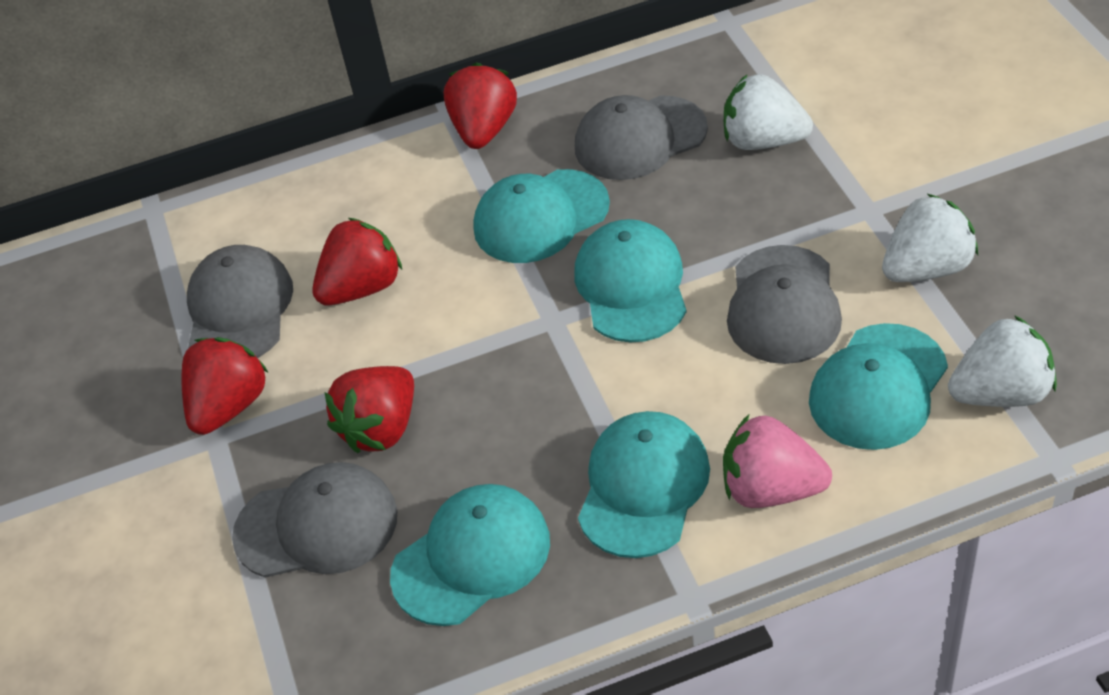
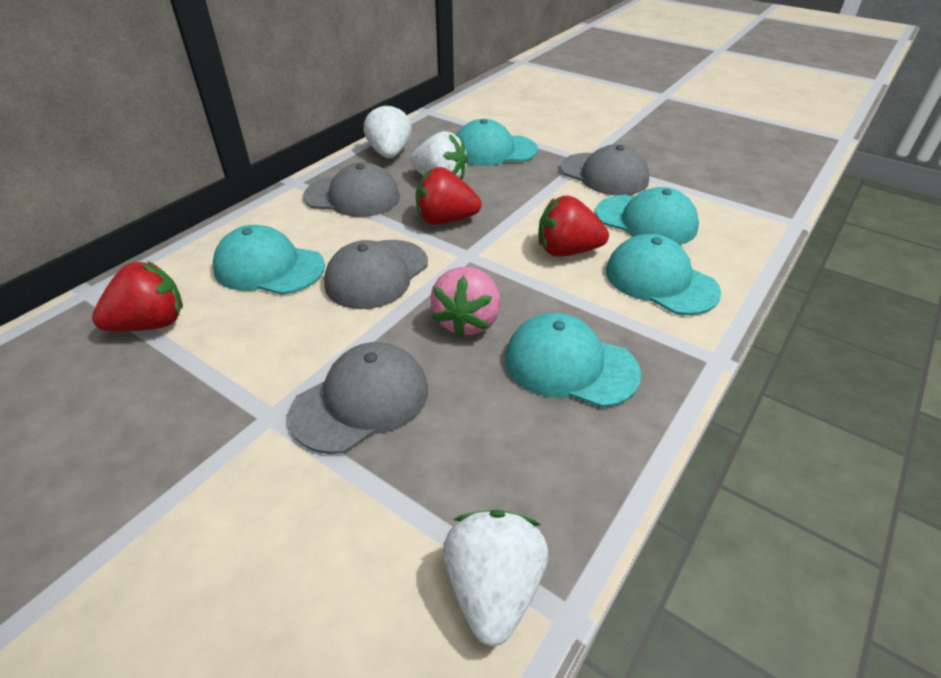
red strawberry: [182,337,269,435] [312,218,402,305] [325,366,414,453] [444,63,517,149] = 4 -> [92,261,183,331] [416,167,482,225] [538,195,609,257] = 3

